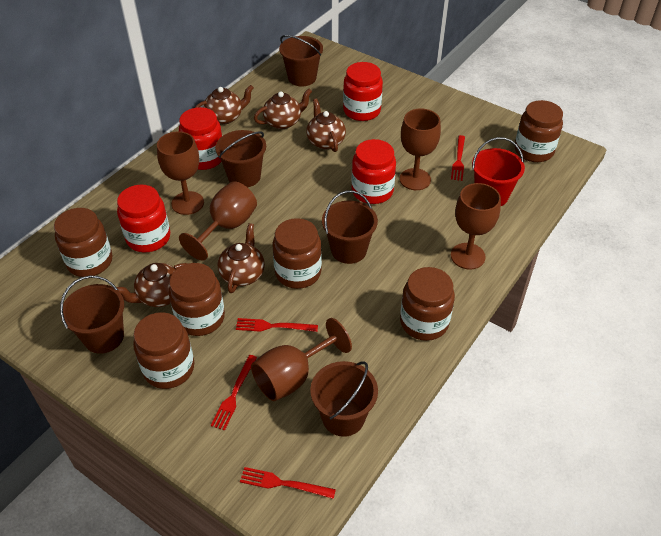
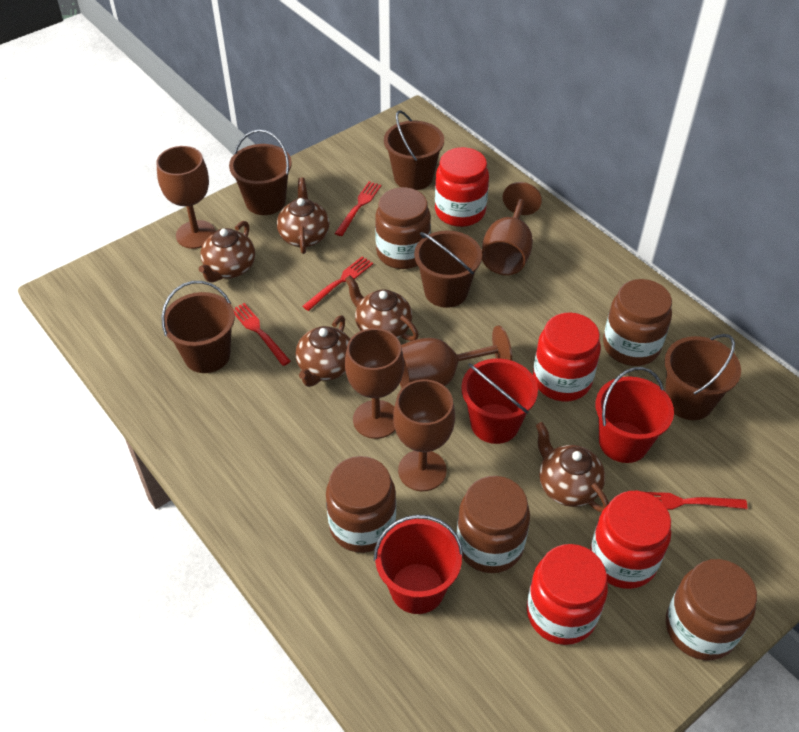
brown jar: [54,208,113,277] [133,312,194,389] [169,263,225,336] [273,218,322,289] [400,267,455,341] [514,100,563,162] = 6 -> [326,456,396,553] [375,187,431,269] [457,476,530,573] [603,279,672,366] [666,559,757,661] = 5
red bucket: [472,137,525,206] = 1 -> [374,515,463,614] [461,358,538,444] [595,367,674,463] = 3

